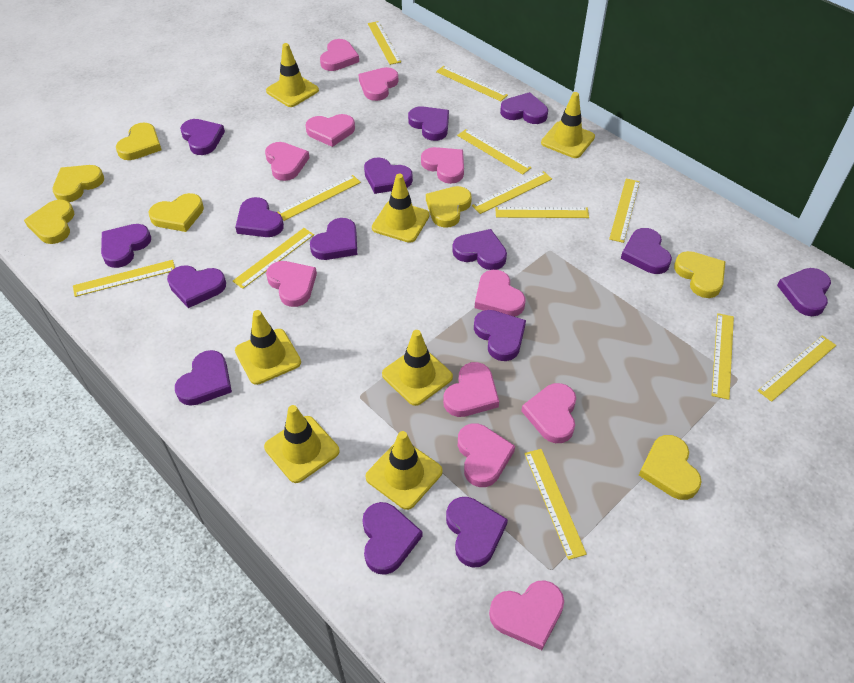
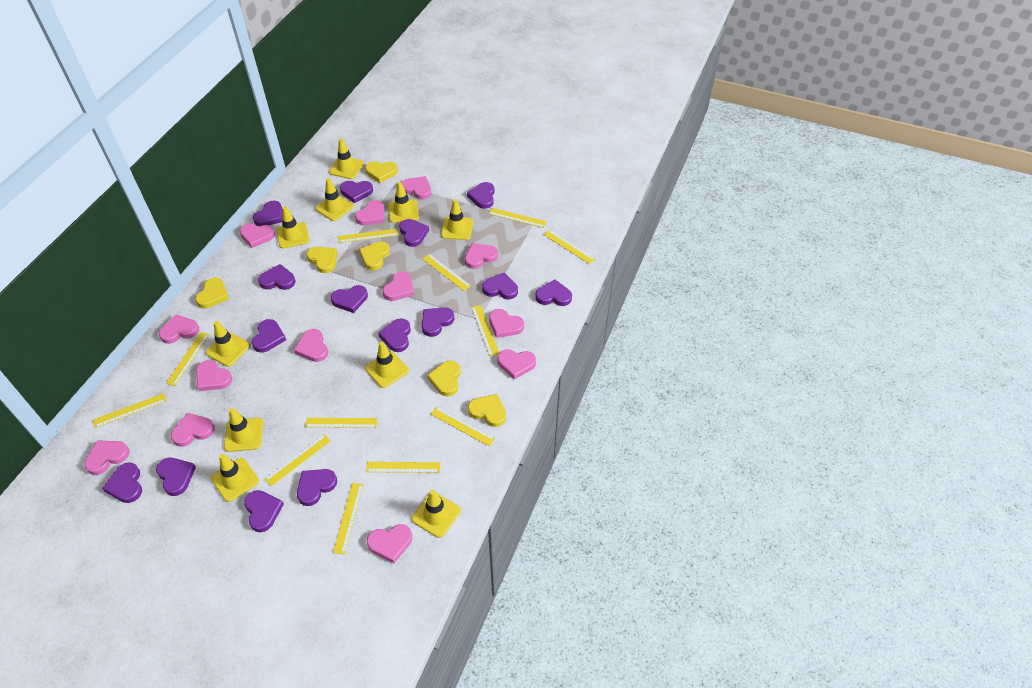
pink heart: [265,142,310,181] [266,261,317,307] [306,114,355,147] [320,39,359,71] [358,67,398,101] [421,147,464,184] [443,362,499,417] [458,423,515,487] [475,270,526,317] [489,580,564,650] [521,383,576,443] = 11 -> [84,440,130,475] [159,314,199,344] [171,413,215,447] [196,360,232,391] [240,223,275,248] [294,329,328,362] [355,200,385,225] [367,524,412,563] [383,271,414,301] [402,176,431,200] [465,243,498,269] [489,309,524,338] [497,349,536,380] = 13
yellow heart: [24,200,74,244] [53,165,104,202] [116,123,162,160] [149,193,204,232] [426,186,472,228] [639,435,701,500] [674,251,725,298] = 7 -> [195,278,229,309] [306,247,338,273] [359,241,390,270] [365,161,398,183] [427,361,461,396] [468,394,506,427] = 6
yellow traffic cone: [235,310,301,385] [264,405,340,483] [266,43,319,107] [366,431,443,510] [372,174,430,243] [382,330,453,406] [541,92,595,158] = 7 -> [206,321,250,367] [211,454,259,502] [224,408,263,452] [276,206,310,249] [316,178,354,221] [329,138,364,179] [365,342,409,388] [388,182,419,223] [412,490,461,538] [441,199,473,240] = 10

